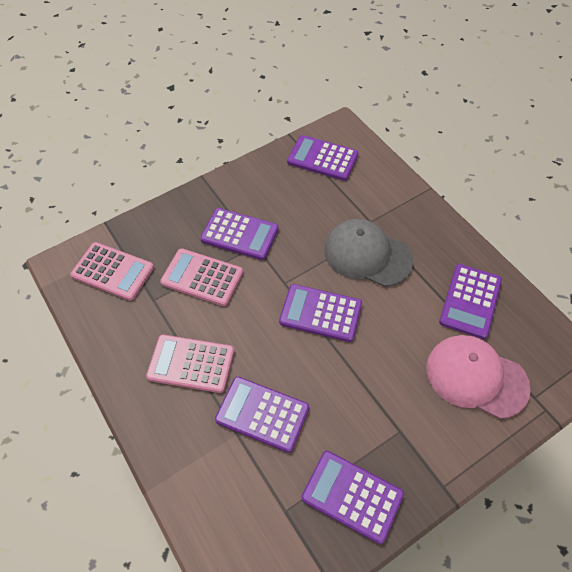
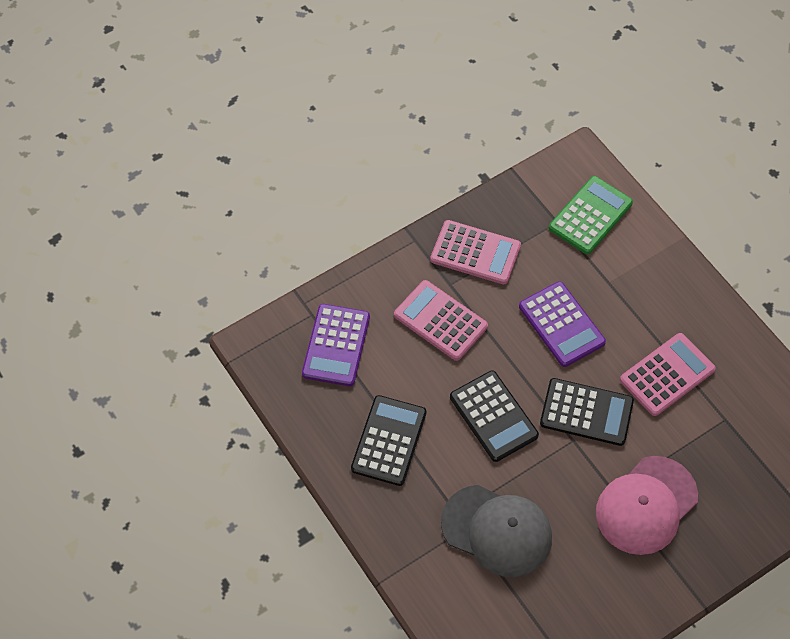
black calculator: none = 0 -> [351,395,426,486] [450,371,539,462] [540,378,634,446] = 3
green calculator: none = 0 -> [549,176,633,254] = 1
purple calculator: [200,208,279,260] [215,377,309,453] [279,284,362,342] [287,135,359,181] [302,451,404,544] [439,264,502,339] = 6 -> [302,304,370,386] [519,281,606,367] = 2

